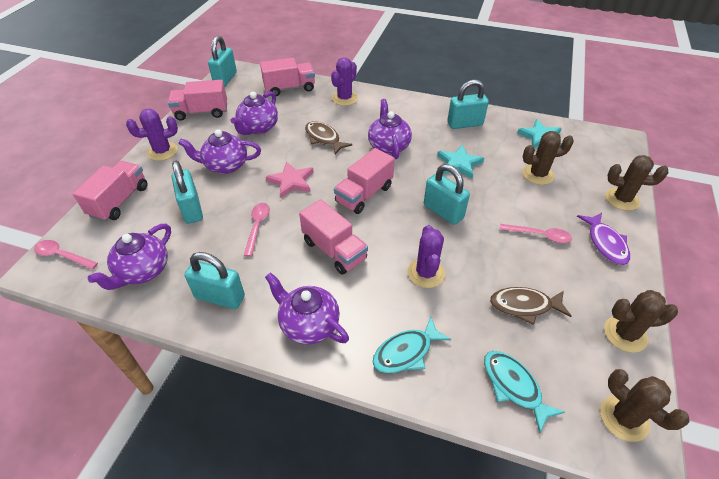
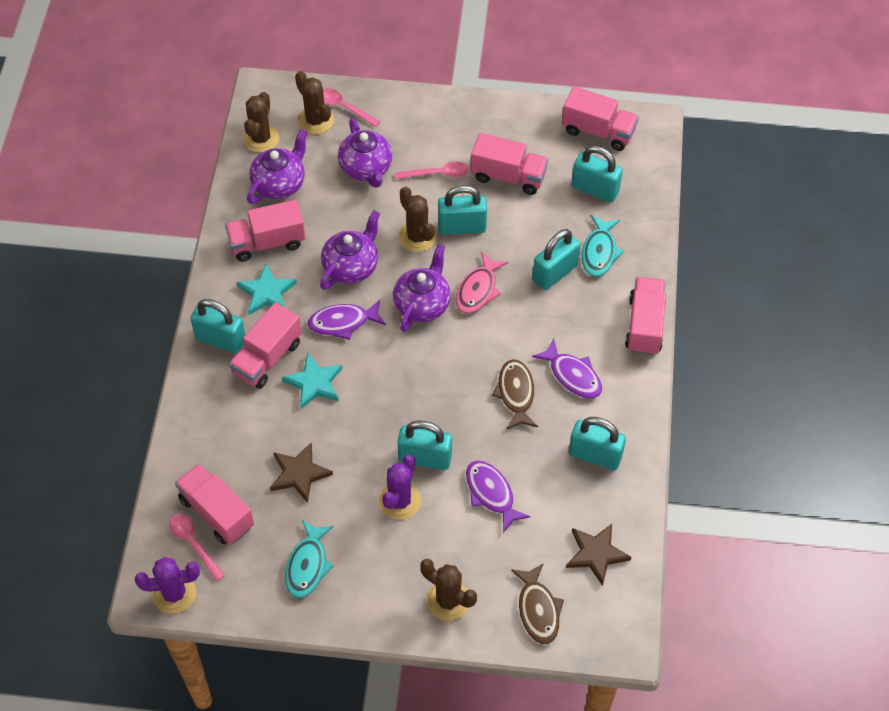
brown star: none = 0 -> [270,442,333,503] [566,524,632,586] = 2
pink fish: none = 0 -> [456,251,508,314] = 1
pink star: [266,161,314,198] = 1 -> none = 0
pink truck: [73,161,148,221] [168,80,227,121] [260,58,315,96] [299,199,368,275] [334,148,395,214] = 5 -> [175,463,254,545] [225,200,305,262] [229,302,302,389] [471,133,548,195] [562,86,639,151] [625,277,666,355] = 6
purple cactus: [126,109,178,161] [331,57,358,106] [408,225,445,288] = 3 -> [135,557,200,614] [379,455,421,520] = 2
purple fish: [577,213,630,265] = 1 -> [308,300,386,340] [466,461,531,533] [532,339,602,398] = 3
purple teapot: [88,224,171,290] [178,129,261,174] [231,91,278,135] [265,272,349,345] [368,99,412,159] = 5 -> [247,129,308,204] [320,210,380,290] [338,118,392,188] [393,244,451,332] = 4
turquoise padlock: [172,161,203,224] [185,252,245,309] [208,35,237,87] [424,164,470,225] [447,79,489,129] = 5 -> [190,299,245,353] [398,421,452,470] [438,185,487,235] [533,229,580,290] [569,417,626,470] [571,146,623,203] = 6

